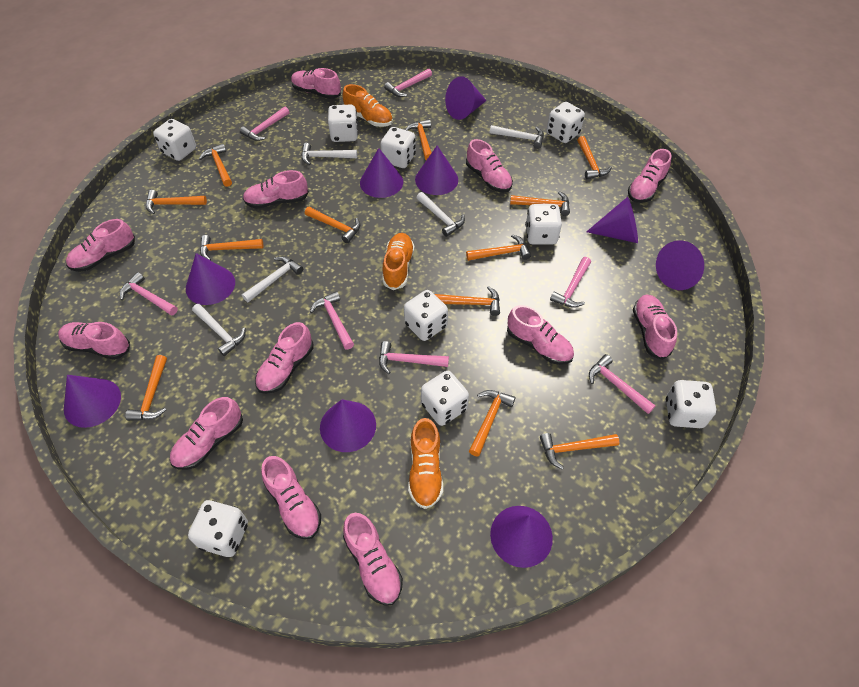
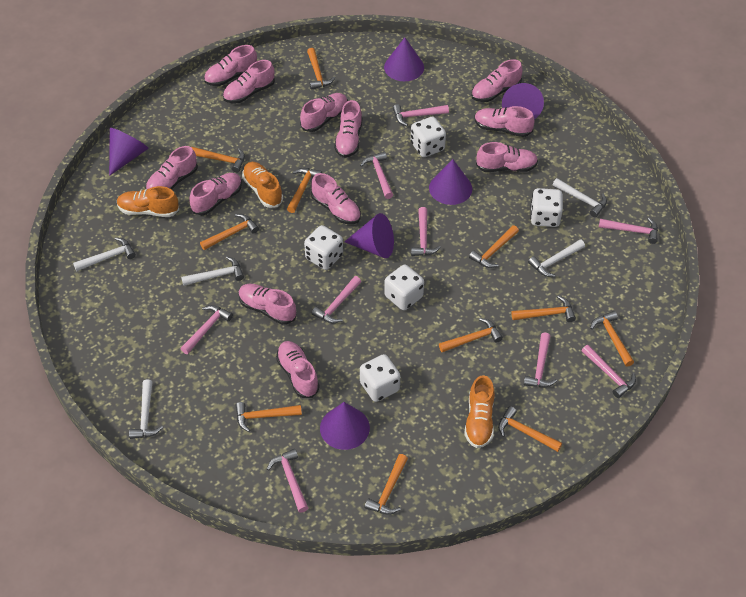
orange hammer: [125,355,167,421] [146,190,207,214] [199,144,232,187] [200,235,263,261] [305,207,361,243] [405,119,432,160] [435,286,500,316] [466,235,531,261] [469,390,516,457] [510,191,570,216] [540,433,619,470] [577,136,612,179] = 12 -> [191,147,245,173] [200,214,259,250] [235,402,302,432] [287,168,322,213] [307,48,335,90] [365,454,408,515] [439,318,503,352] [469,225,519,268] [498,406,562,452] [512,296,576,322] [590,311,634,367] = 11
pink hammer: [120,272,178,316] [240,107,289,141] [310,291,354,349] [379,341,449,374] [384,69,432,97] [550,257,591,308] [589,354,656,414] = 7 -> [181,305,233,354] [267,449,308,513] [312,276,361,323] [360,152,393,199] [393,104,449,126] [411,207,441,256] [524,333,557,387] [582,345,636,398] [599,218,658,244] = 9
purple cone: [64,375,121,428] [186,253,235,305] [320,399,376,452] [360,148,403,198] [415,146,458,195] [445,76,487,120] [490,506,553,568] [586,197,638,243] [656,240,704,290] = 9 -> [109,128,148,176] [320,402,370,450] [345,213,394,258] [384,37,424,81] [429,159,472,205] [502,83,544,119] = 6
white dice: [153,119,196,161] [188,500,248,557] [328,105,358,142] [381,127,416,168] [404,290,448,341] [421,371,469,426] [525,204,562,244] [547,102,585,143] [666,380,716,428] = 9 -> [304,225,343,270] [360,354,400,402] [384,265,424,310] [411,117,446,157] [530,188,563,227] = 5

